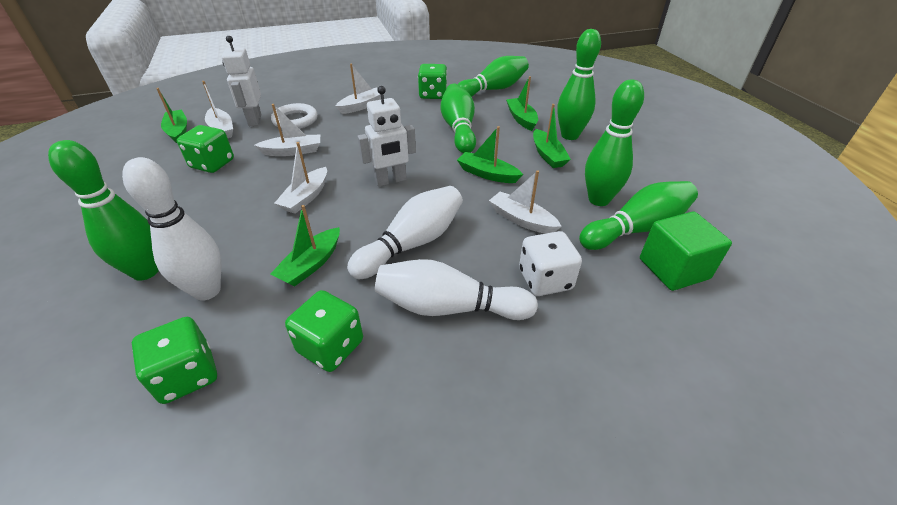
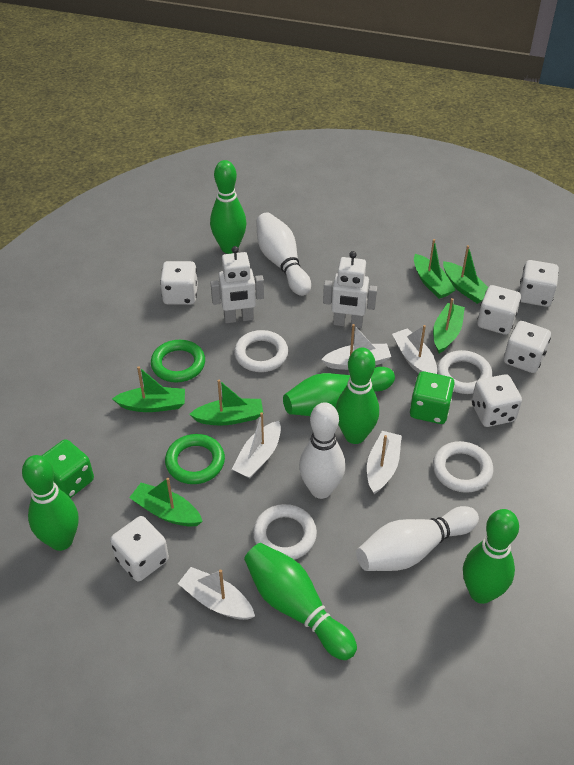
green boat: [156,88,187,143] [270,205,340,287] [457,126,523,183] [506,76,538,131] [533,104,571,168] = 5 -> [112,366,185,412] [129,477,203,527] [189,380,263,425] [414,239,455,299] [433,298,465,353] [443,245,488,304] = 6
green cube: [640,211,732,291] = 1 -> none = 0
green dice: [132,317,217,404] [177,125,234,173] [285,290,363,372] [418,64,447,99] = 4 -> [42,439,94,498] [410,371,455,424] = 2
green ring: none = 0 -> [151,340,205,382] [165,434,225,484] = 2
white dice: [519,231,582,296] = 1 -> [110,516,169,581] [160,261,198,305] [471,374,522,427] [477,285,521,335] [504,321,551,373] [519,260,559,307] = 6
white ring: [271,103,318,129] = 1 -> [234,330,288,372] [253,504,317,560] [433,441,493,493] [437,350,492,394] = 4

